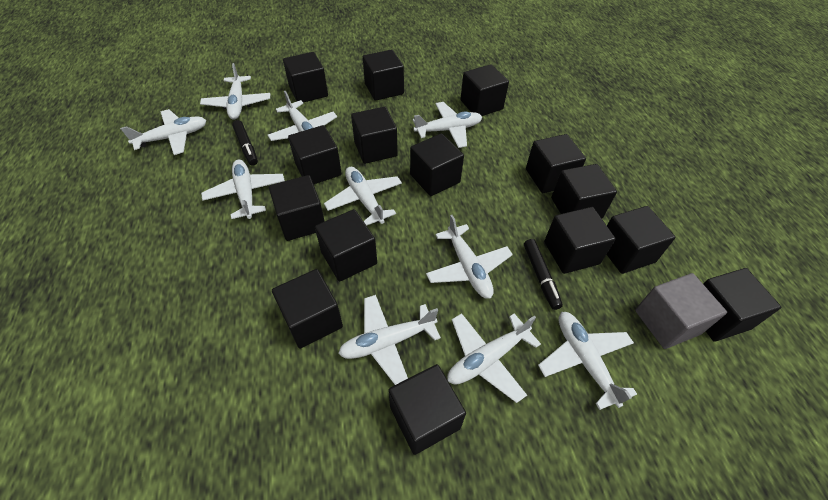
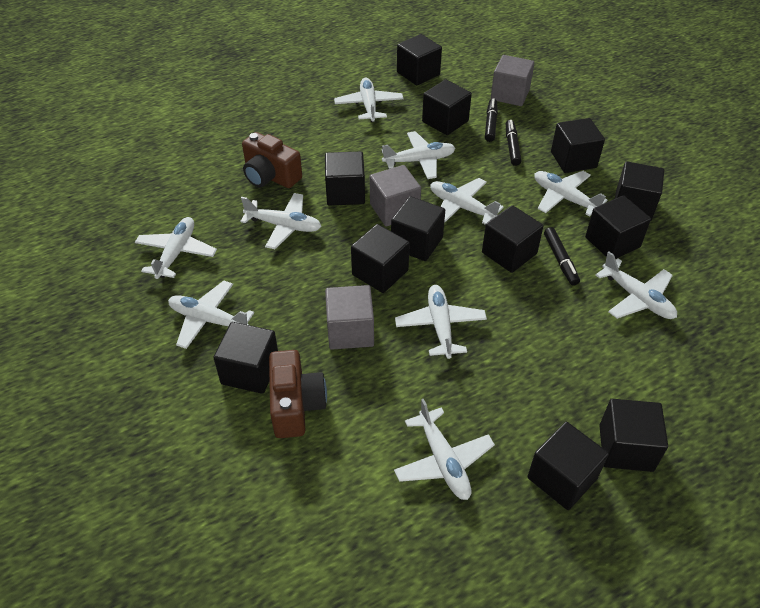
black cube: [269,175,325,241] [272,269,343,349] [283,52,328,103] [288,125,342,184] [315,209,377,282] [351,107,398,164] [363,50,404,101] [388,364,466,455] [410,133,464,196] [460,64,509,116] [526,134,586,193] [544,207,616,274] [551,164,617,218] [606,206,676,274] [703,268,781,342] = 15 -> [213,322,278,394] [325,151,365,205] [351,224,410,293] [391,196,445,261] [397,34,442,86] [422,79,472,135] [482,205,543,273] [527,422,609,510] [551,118,605,173] [585,195,651,259] [599,399,668,472] [615,161,664,220] = 12
black marker: [232,120,258,166] [524,239,563,310] = 2 -> [485,98,498,142] [506,120,522,166] [544,227,580,286] = 3
brown camera: none = 0 -> [242,132,302,188] [269,350,327,438] = 2
grey cube: [635,273,727,349] = 1 -> [325,285,374,350] [370,165,421,227] [491,55,535,106] = 3

